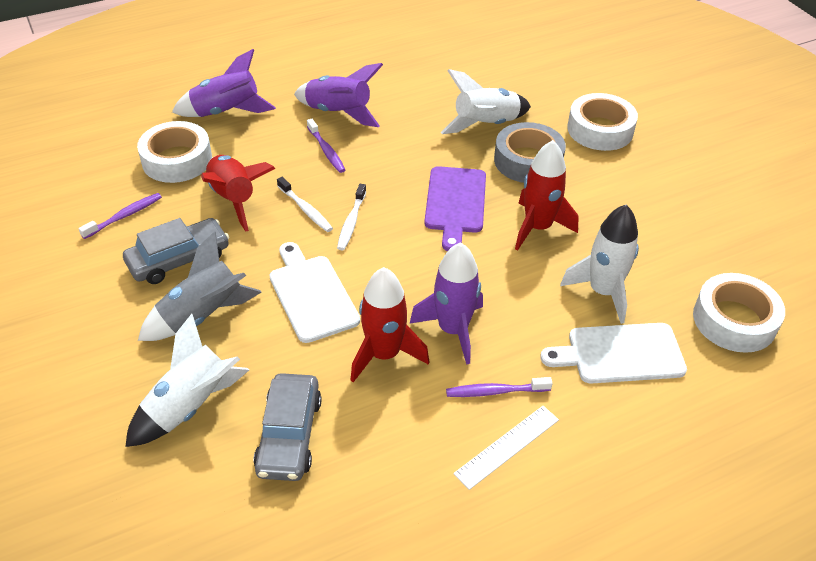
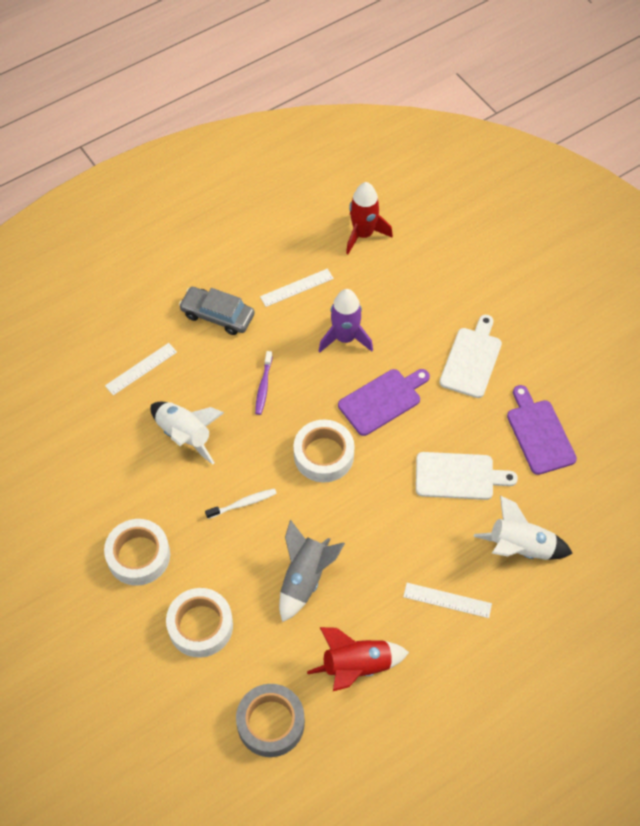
grey car: [123,218,229,284] [253,373,322,481] = 2 -> [179,287,255,335] = 1
purple cutting board: [424,166,486,251] = 1 -> [338,369,430,436] [507,385,577,475] = 2
purple rocket: [172,49,276,117] [294,63,383,127] [409,242,483,365] = 3 -> [319,289,373,352] = 1
purple toothbrush: [78,193,162,239] [307,119,345,173] [446,377,553,397] = 3 -> [255,351,273,415] = 1
red rocket: [201,155,275,232] [351,267,429,382] [515,140,579,250] = 3 -> [307,627,409,691] [346,182,393,254] = 2
white rocket: [125,314,249,447] [441,69,531,134] [560,205,639,324] = 3 -> [151,402,224,465] [474,495,573,560] = 2
white ruler: [453,406,559,490] = 1 -> [105,343,177,395] [260,269,334,307] [403,583,492,618] = 3
white toothbrush: [277,177,333,232] [337,184,366,251] = 2 -> [205,488,277,519] = 1

